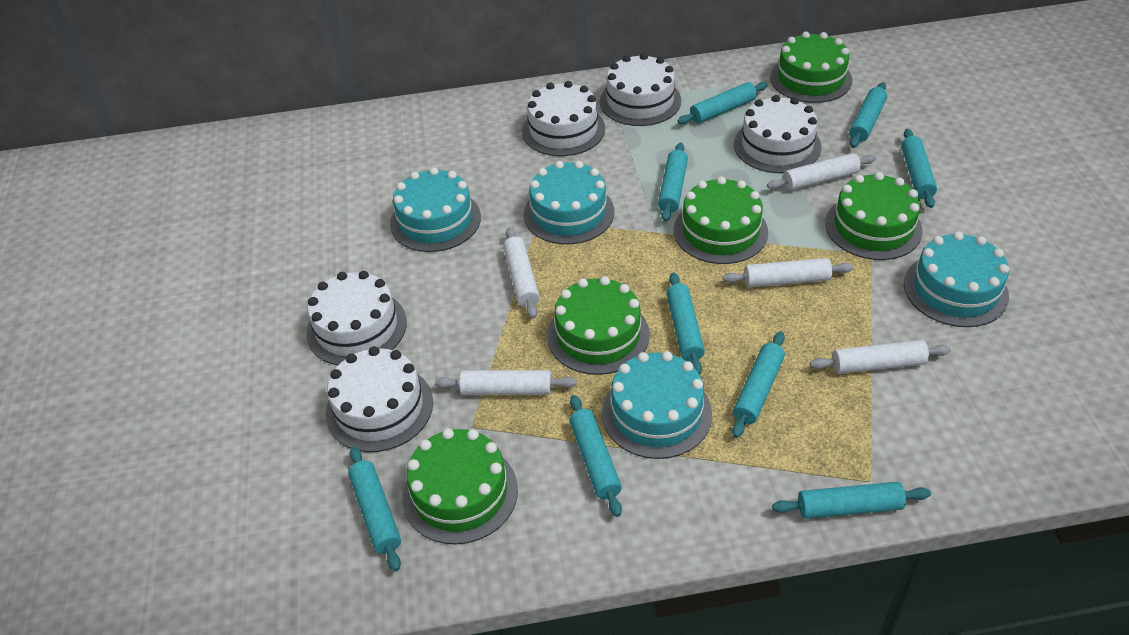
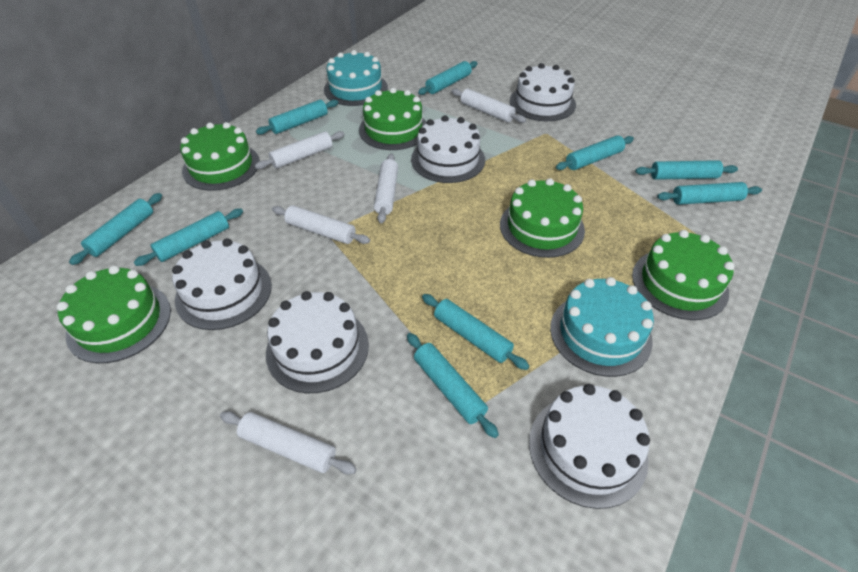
turquoise cake: [390,167,481,252] [523,161,614,244] [602,351,712,459] [904,232,1009,327] = 4 -> [324,50,388,106] [550,277,654,377] = 2

